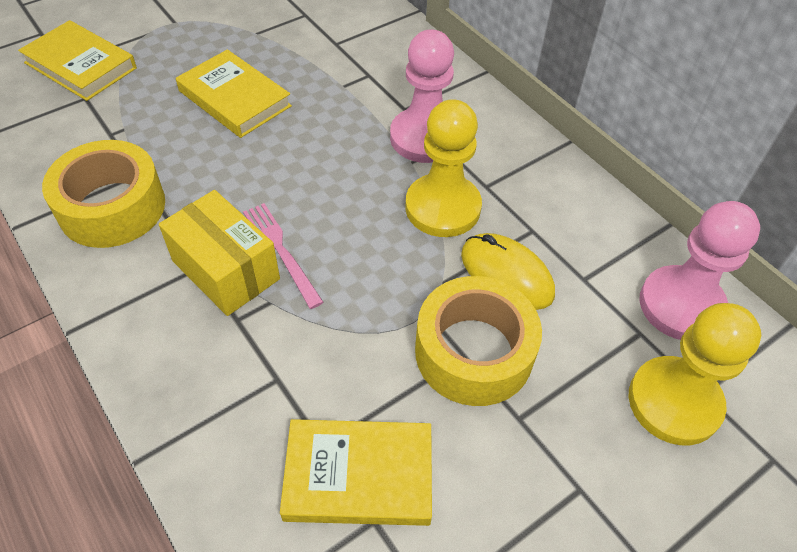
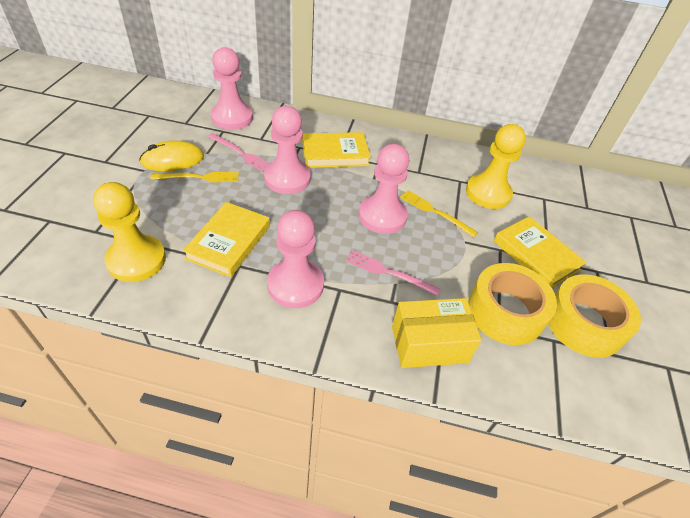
pink fork: [243,203,324,309] = 1 -> [208,133,270,172] [346,250,440,296] = 2
pink pawn: [390,30,454,163] [639,201,760,340] = 2 -> [211,47,253,130] [264,106,311,194] [267,210,324,308] [358,144,409,234] = 4
yellow fork: none = 0 -> [150,172,239,182] [400,190,478,237] = 2

